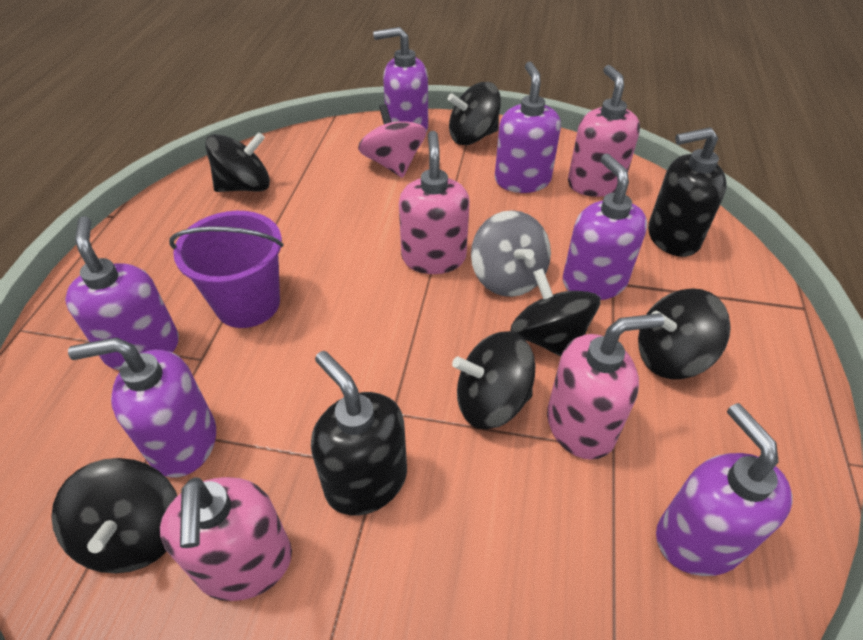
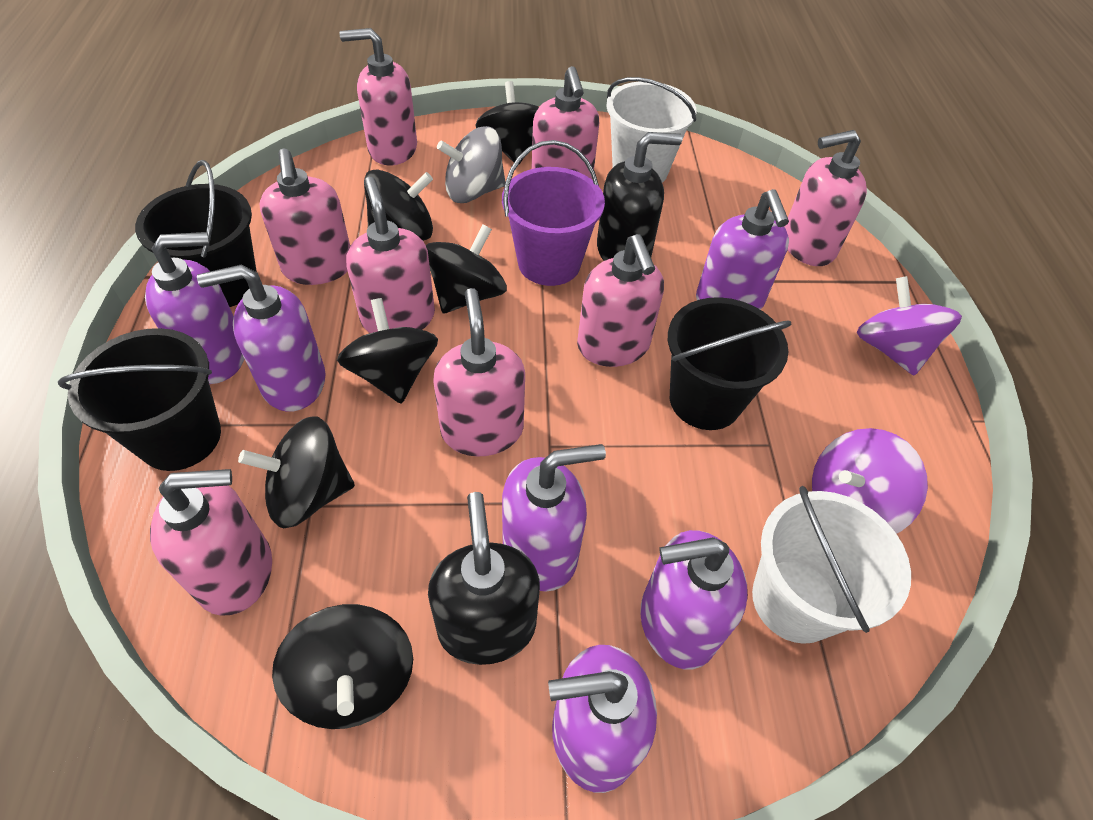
black bucket: none = 0 -> [58,328,221,471] [135,160,257,307] [668,297,791,430] = 3
pink soap dispenser: [160,477,292,601] [399,131,470,274] [547,313,664,460] [568,65,640,197] = 4 -> [150,469,272,616] [260,149,350,285] [339,28,417,165] [346,177,435,333] [433,288,525,457] [531,66,599,180] [577,234,664,367] [784,130,867,266] = 8
pink spinning top: [358,104,426,178] = 1 -> none = 0
purple spinning top: none = 0 -> [812,428,928,534] [857,276,962,376] = 2
white bucket: none = 0 -> [606,77,697,183] [752,486,911,644] = 2

